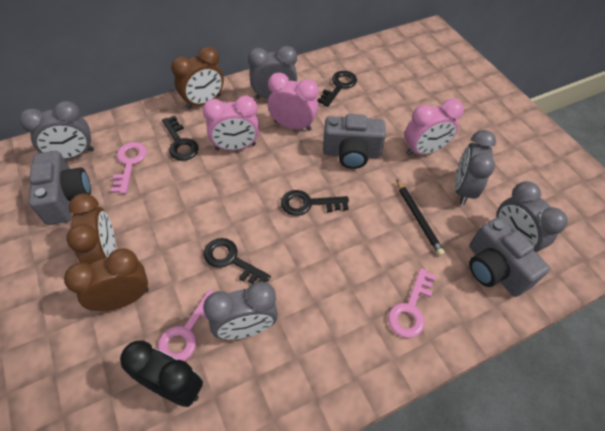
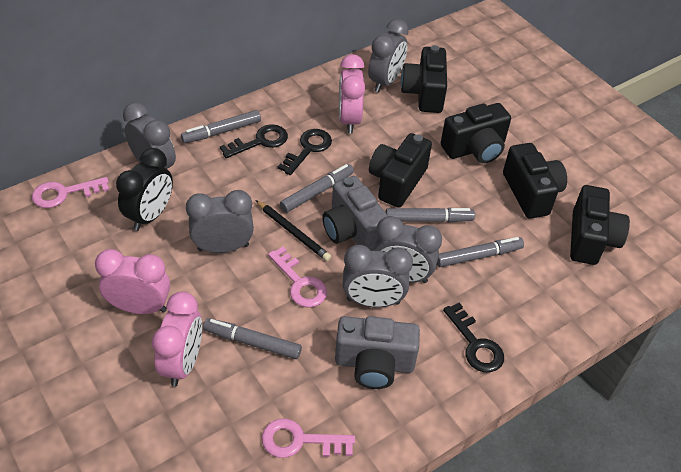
black camera: none = 0 -> [369,133,432,208] [401,45,447,113] [441,103,511,163] [503,143,567,219] [570,185,630,265] = 5
black key: [162,116,198,161] [204,238,271,284] [281,190,349,216] [317,71,357,107] = 4 -> [220,124,288,158] [278,129,332,175] [443,303,504,372] = 3
brown clock: [64,248,149,311] [66,193,116,265] [171,47,224,109] = 3 -> none = 0
grey camera: [29,151,91,225] [323,114,386,169] [469,217,550,297] = 3 -> [322,176,388,251] [335,316,420,389] = 2
grey marker: none = 0 -> [181,110,261,143] [203,318,302,359] [280,164,354,213] [385,208,475,223] [437,237,524,267] = 5

